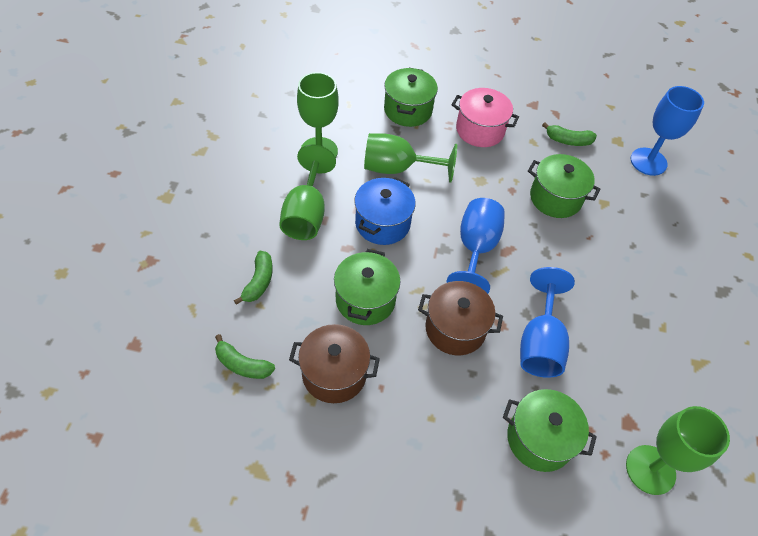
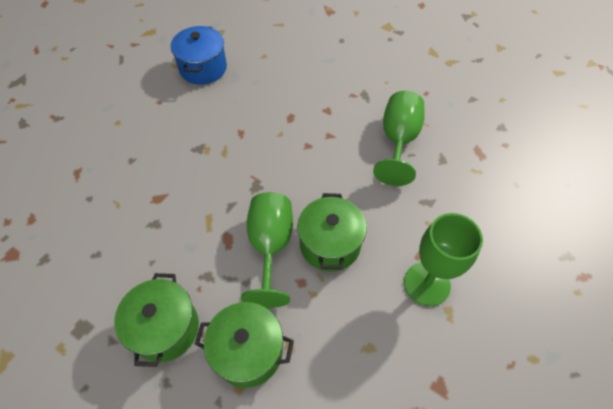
blue goblet: [446,198,505,294] [520,267,575,378] [631,86,704,176] = 3 -> none = 0
brown pot: [289,324,380,403] [418,281,503,355] = 2 -> none = 0
green banana: [215,334,275,379] [234,251,273,305] [542,123,597,146] = 3 -> none = 0
green goblet: [279,145,336,240] [297,72,339,158] [364,133,457,183] [626,406,730,495] = 4 -> [241,192,293,308] [373,91,425,186] [404,213,483,306] = 3
green pot: [334,249,400,325] [384,68,438,127] [503,389,597,472] [528,154,600,218] = 4 -> [114,273,199,367] [195,302,294,388] [297,193,367,272] = 3
pink pot: [451,88,519,147] = 1 -> none = 0

